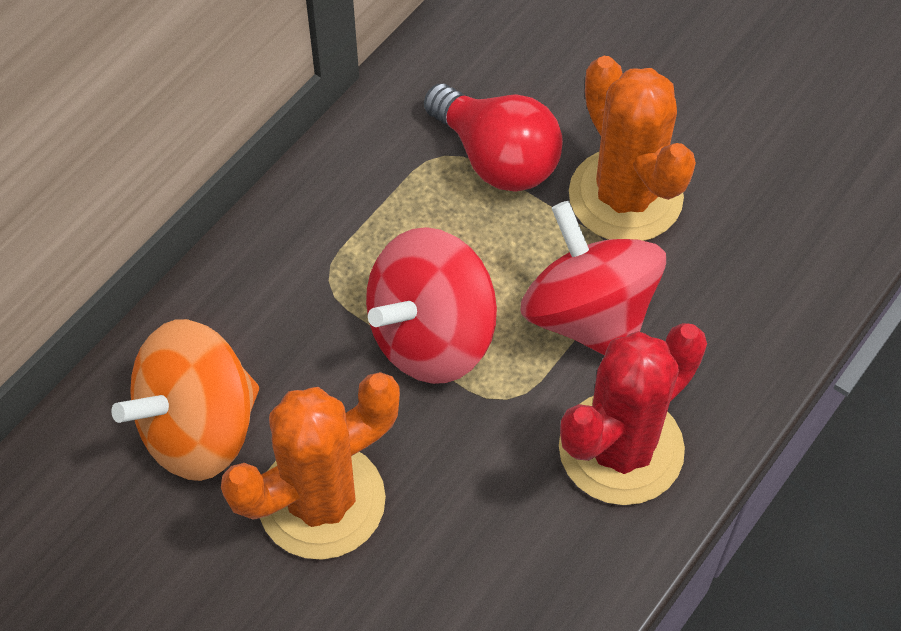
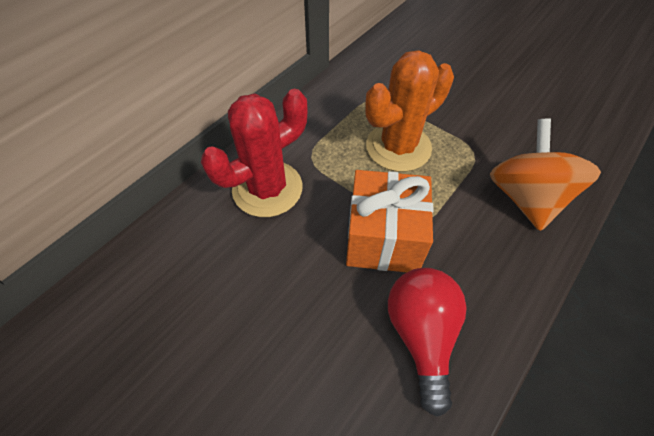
orange cactus: [221,372,400,560] [569,56,696,241] = 2 -> [365,50,454,172] = 1
orange gift: none = 0 -> [346,170,433,272] = 1
red spinning top: [366,227,497,384] [520,201,666,355] = 2 -> none = 0

